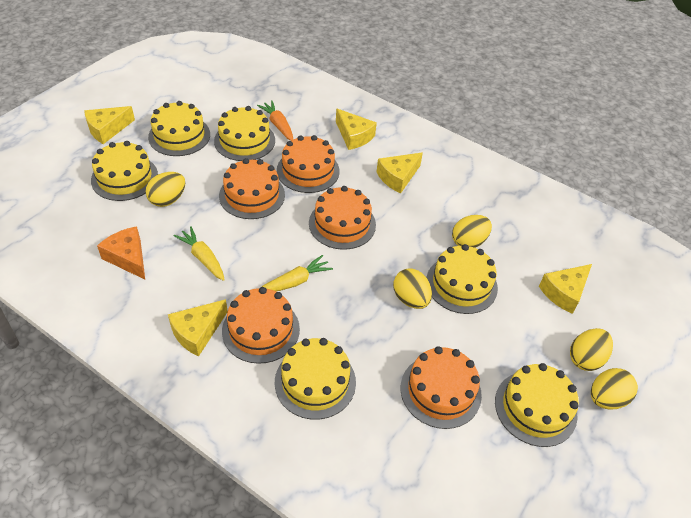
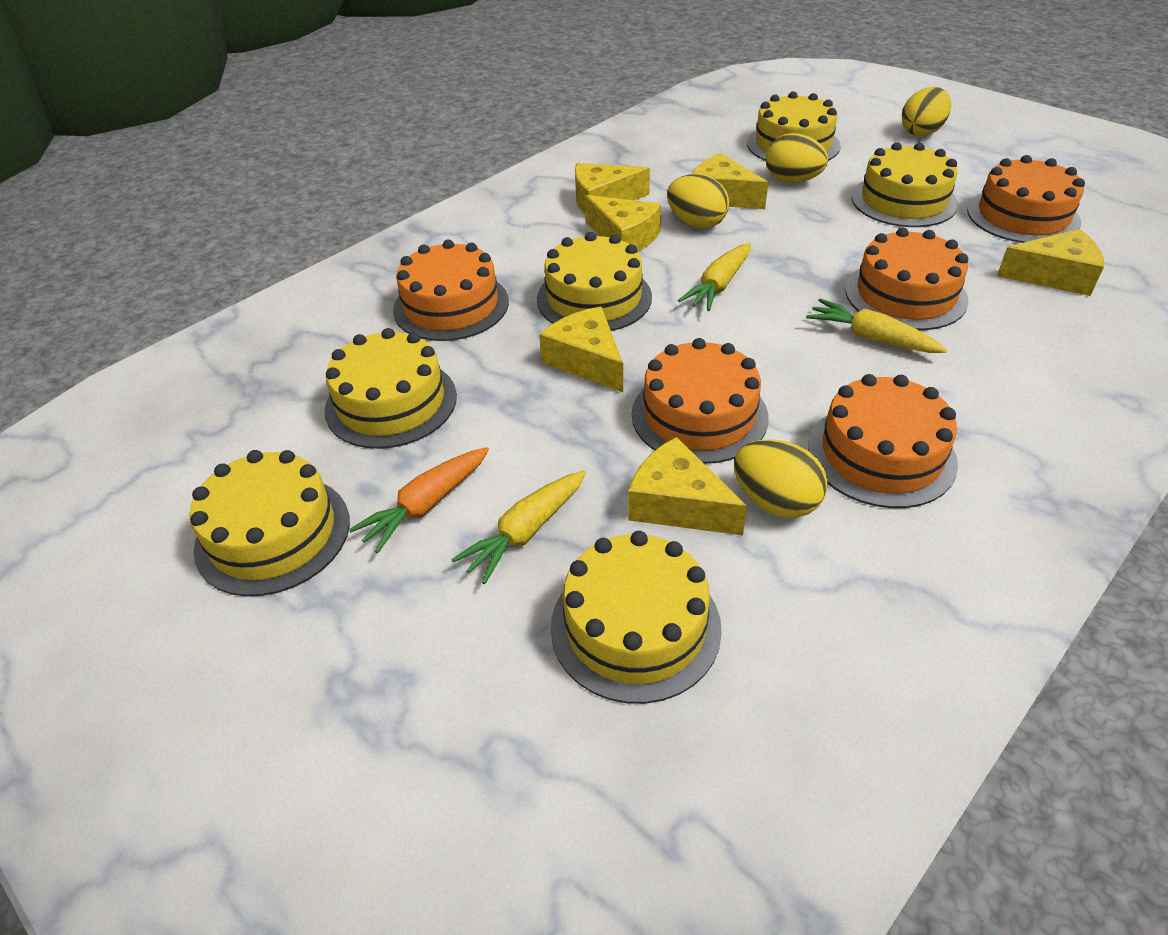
orange cheese: [97,226,145,279] = 1 -> none = 0
yellow carrot: [173,226,225,281] [262,255,333,291] = 2 -> [451,470,586,584] [678,243,751,311] [806,299,947,353] = 3
yellow cheese: [84,106,135,144] [168,299,228,356] [336,108,377,150] [377,153,423,193] [539,264,592,314] = 5 -> [539,307,623,392] [575,163,650,214] [585,195,661,252] [628,437,747,535] [692,153,768,209] [997,229,1104,296] = 6
yellow egg: [146,172,185,207] [393,268,432,309] [452,215,492,248] [570,328,613,371] [591,368,638,409] = 5 -> [667,174,729,228] [734,439,827,518] [766,133,828,183] [902,87,951,136] = 4

